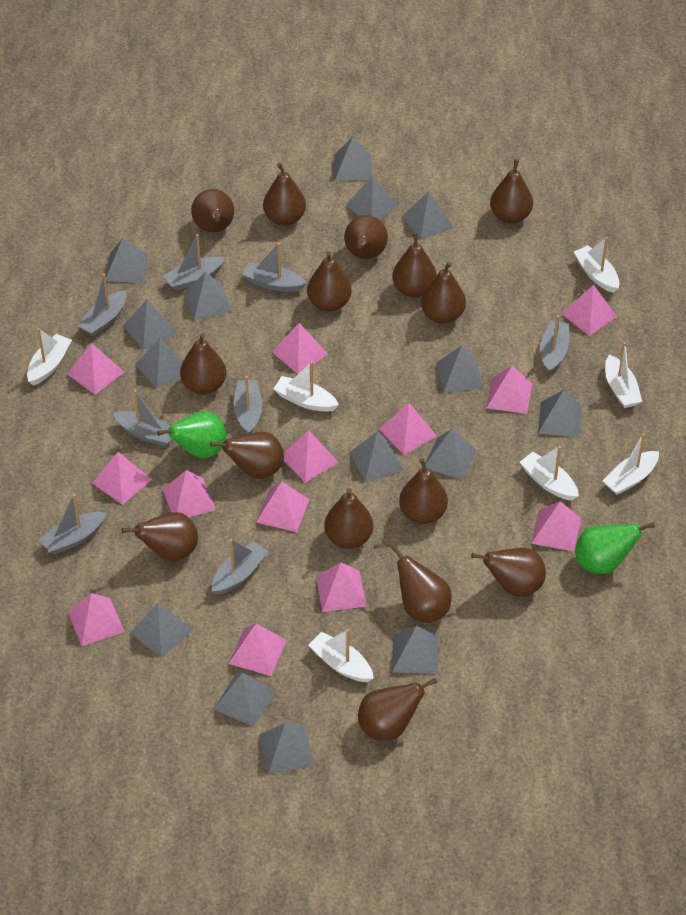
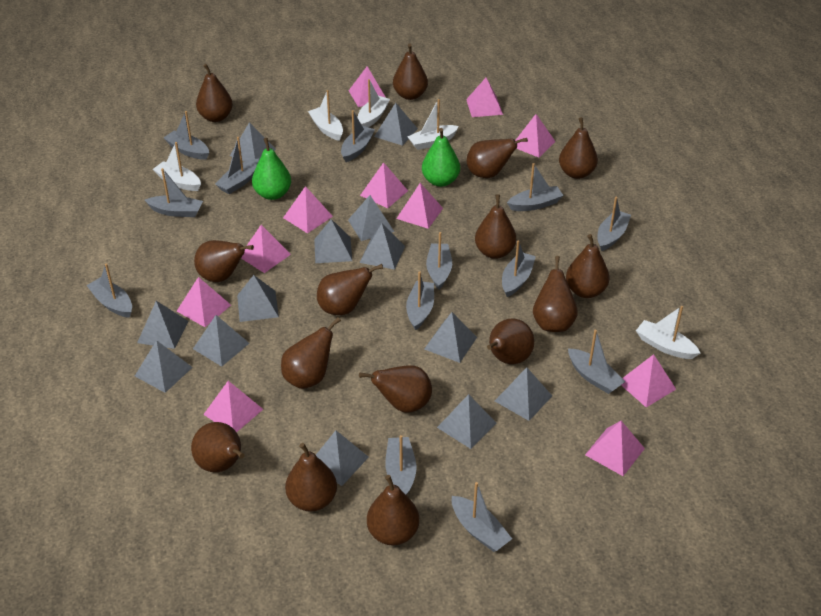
grey boat: [39,494,106,555] [77,273,127,336] [113,390,172,447] [163,234,225,291] [212,539,268,595] [234,376,262,434] [242,243,307,292] [540,315,569,374] = 8 -> [86,263,132,318] [145,168,203,217] [164,111,209,160] [215,137,259,194] [341,110,375,162] [385,435,417,495] [406,271,434,330] [426,232,452,290] [452,482,512,552] [502,240,536,297] [507,163,564,211] [568,330,626,394] [597,197,631,251] = 13
grey pyramid: [106,238,148,283] [123,299,178,350] [130,603,193,658] [135,338,183,389] [184,272,232,321] [213,672,275,727] [259,723,314,775] [334,137,372,181] [345,175,398,220] [350,432,404,483] [392,626,438,674] [402,191,453,240] [425,429,477,480] [436,345,483,393] [538,390,582,438] = 15 -> [135,340,193,393] [137,301,188,349] [193,315,249,367] [230,122,276,162] [237,275,279,322] [314,219,352,263] [316,430,369,486] [348,195,394,241] [359,223,405,270] [374,103,418,146] [424,312,477,363] [437,394,497,449] [495,367,552,421] = 13
pink pyramid: [67,343,124,395] [68,593,124,646] [92,452,152,505] [163,470,216,517] [229,624,287,676] [256,481,310,532] [272,323,328,374] [284,430,339,483] [316,562,366,612] [379,403,437,455] [486,366,532,414] [531,501,581,552] [562,285,617,336] = 13 -> [177,277,231,327] [203,381,263,432] [241,225,291,273] [283,186,333,233] [349,66,386,107] [360,162,408,208] [396,183,443,229] [466,78,503,117] [515,114,556,158] [585,421,645,476] [621,354,676,407] = 11
white boat: [27,328,72,386] [273,361,339,412] [308,629,374,682] [520,446,579,501] [574,237,619,293] [603,433,659,495] [605,342,642,408] = 7 -> [153,142,201,191] [308,90,343,141] [357,79,390,127] [407,99,459,150] [636,306,700,359] = 5

